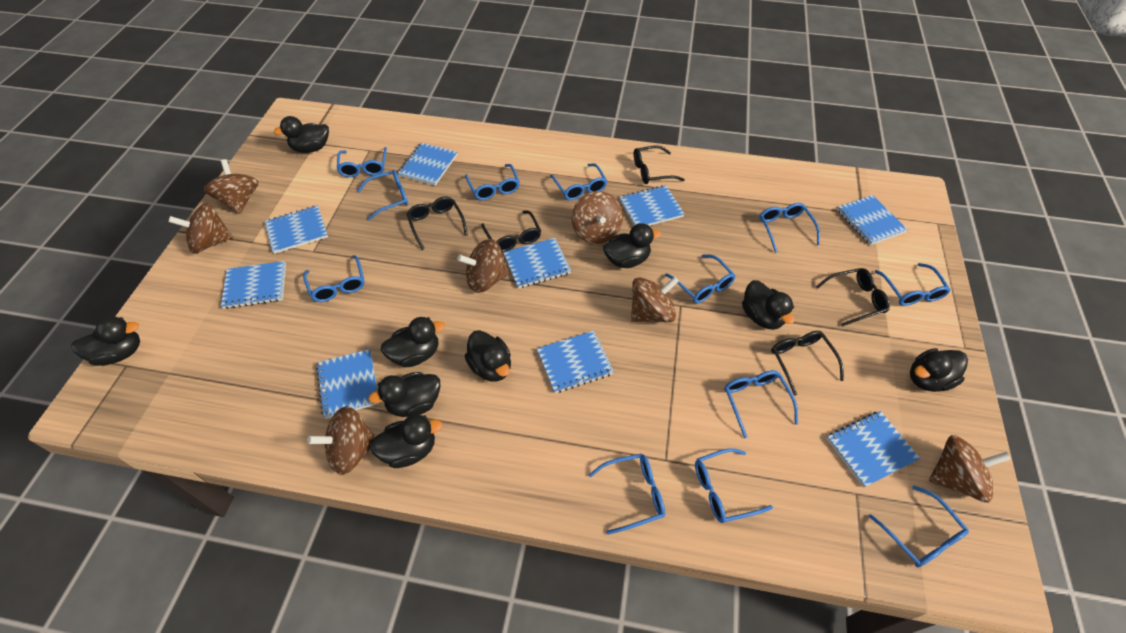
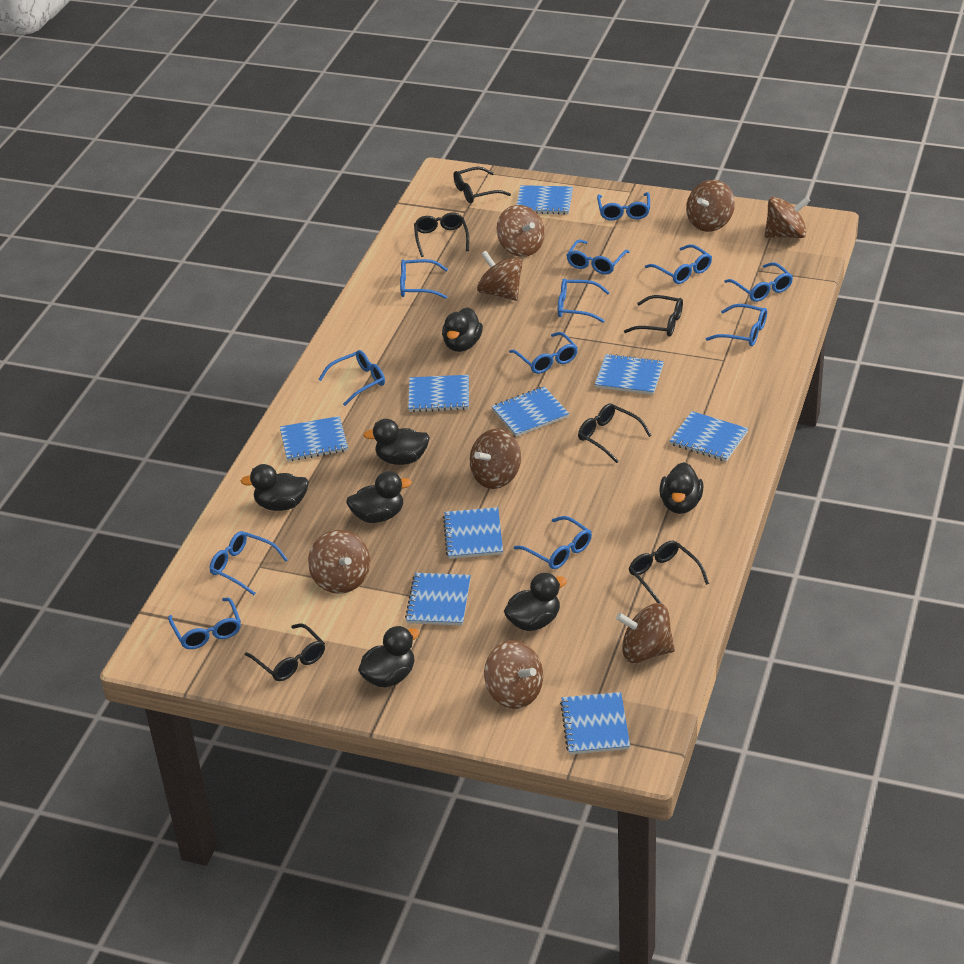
black duck: [71,316,140,366] [273,116,329,153] [368,372,440,417] [370,415,443,468] [381,317,445,367] [465,330,511,382] [603,223,661,268] [742,280,795,330] [910,348,968,392] = 9 -> [241,464,309,511] [346,471,412,523] [358,626,420,687] [363,419,430,465] [442,307,483,352] [504,573,567,631] [659,462,703,514] = 7
black glasses: [407,197,468,250] [481,211,541,252] [634,145,685,184] [771,331,844,396] [816,268,890,327] = 5 -> [245,623,325,681] [414,212,469,257] [453,167,511,203] [578,403,652,463] [624,295,683,337] [628,541,709,604] = 6
brown spinning top: [168,203,233,254] [204,159,259,214] [307,406,376,475] [457,239,509,293] [572,191,623,244] [631,276,679,322] [929,435,1011,502] = 7 -> [308,530,370,594] [470,429,521,489] [477,251,523,301] [484,640,543,709] [496,205,545,257] [616,603,675,663] [686,180,735,232] [765,196,810,238] = 8

